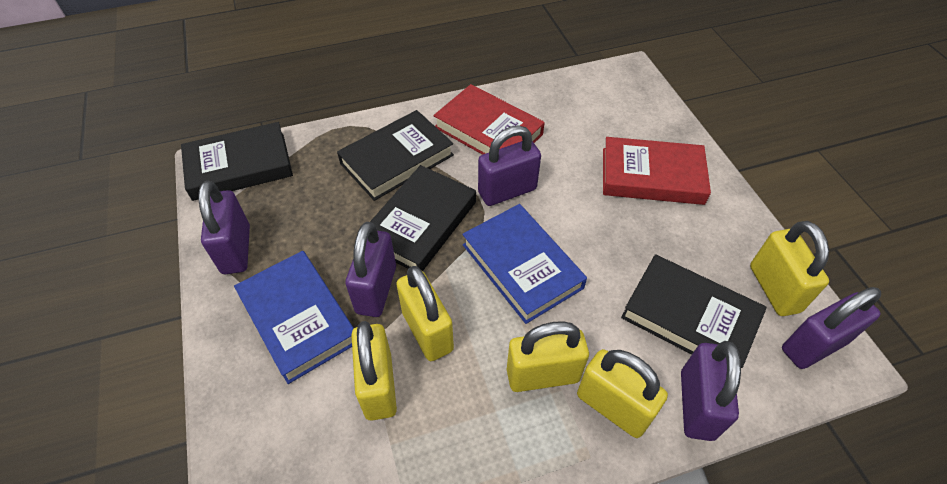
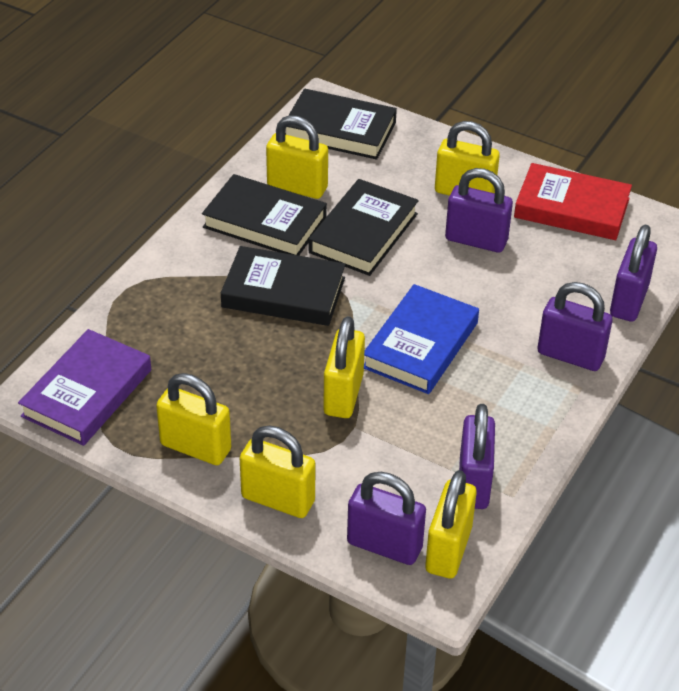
blue book: [234,251,354,384] [462,204,587,324] = 2 -> [364,284,479,394] = 1
purple book: none = 0 -> [18,329,151,446] = 1
red book: [433,84,545,155] [603,137,711,205] = 2 -> [514,163,632,240] = 1
yellow padlock: [351,321,397,420] [396,266,454,361] [507,321,589,392] [577,349,668,438] [750,221,829,316] = 5 -> [156,373,231,465] [240,425,315,518] [266,115,328,199] [323,316,365,418] [425,470,477,579] [435,121,500,196] = 6

